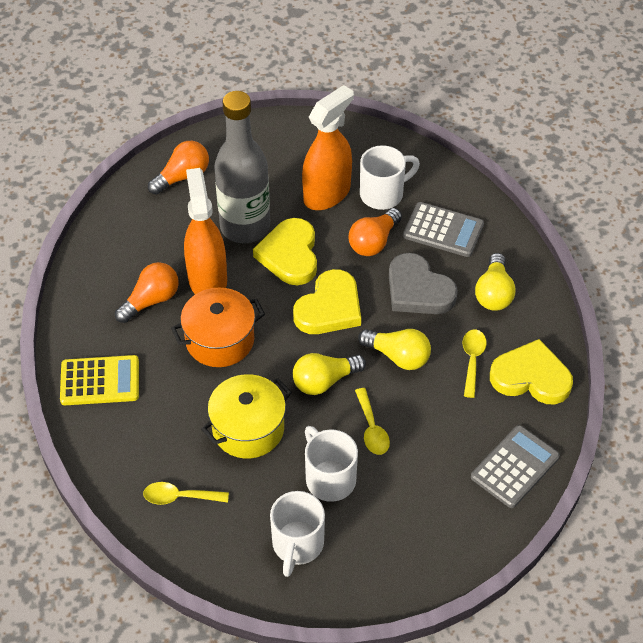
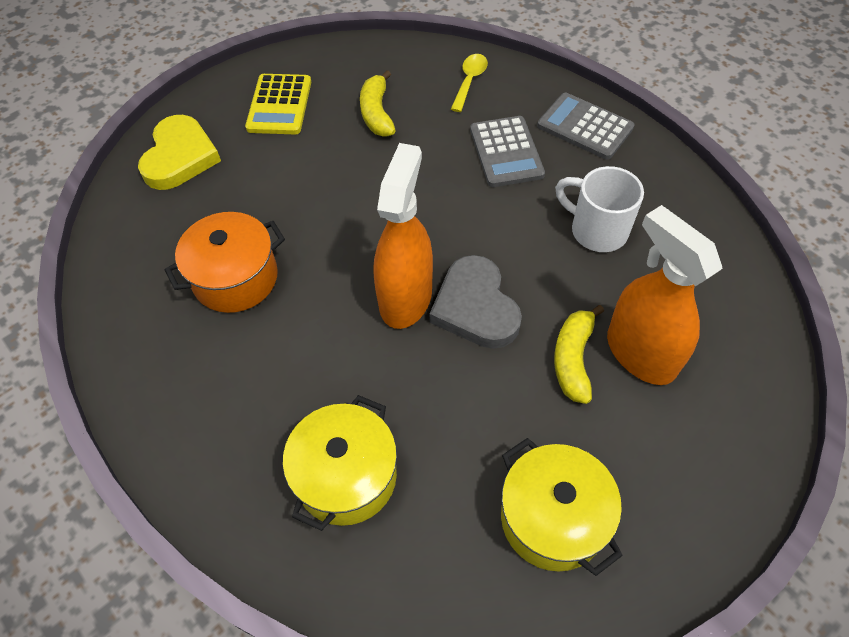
grey bottle: [214,91,270,244] = 1 -> none = 0
orange light bulb: [115,262,179,323] [148,141,209,195] [349,208,402,256] = 3 -> none = 0
white mug: [270,491,325,577] [305,426,358,502] [360,145,420,210] = 3 -> [555,166,644,252] = 1
yellow banana: none = 0 -> [360,70,396,137] [554,305,604,404] = 2
yellow heart: [253,218,317,285] [293,269,361,334] [490,339,573,404] = 3 -> [138,115,221,190] = 1
yellow light bulb: [293,353,366,395] [358,329,431,370] [475,253,516,311] = 3 -> none = 0
yellow pot: [201,374,292,458] = 1 -> [283,395,397,531] [501,438,623,576] = 2
yellow spoon: [143,482,229,505] [355,388,390,455] [463,329,487,398] = 3 -> [451,54,488,112] = 1

